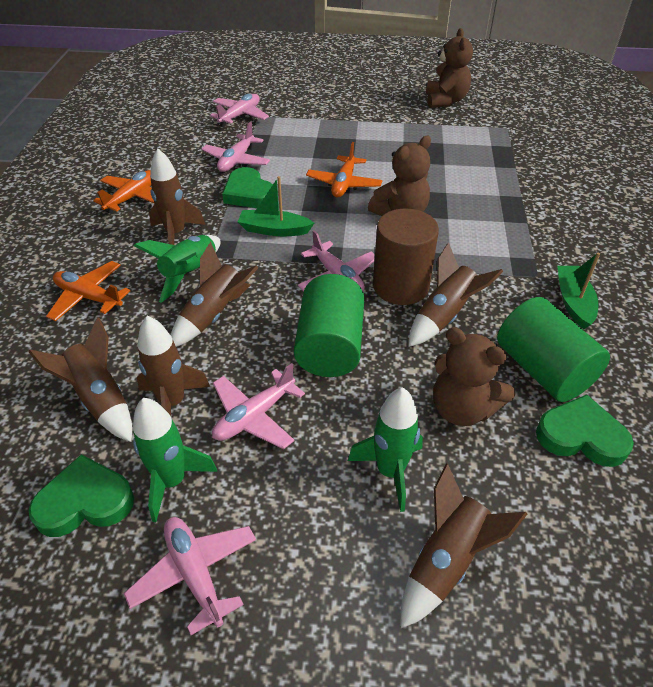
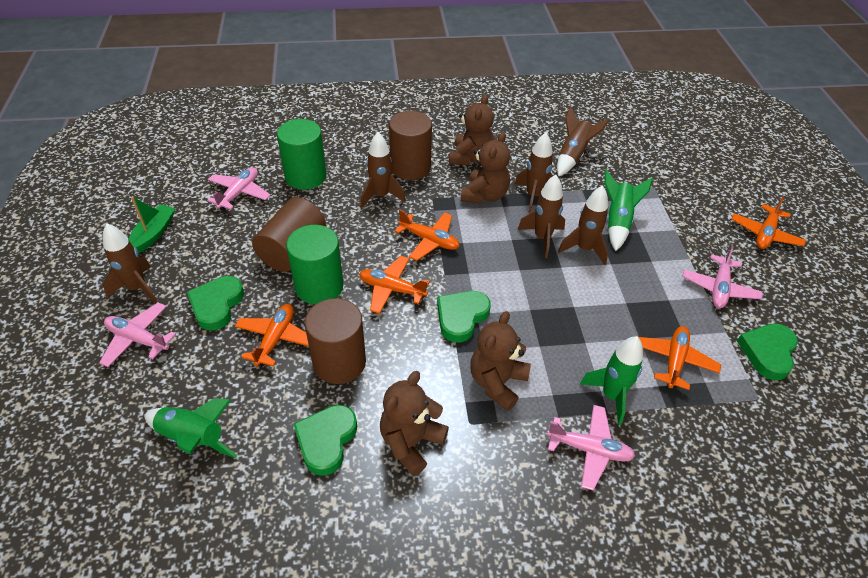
brown cylinder: [373,209,439,305] = 1 -> [252,197,326,272] [305,298,366,384] [389,111,432,180] = 3
brown teddy bear: [368,136,431,216] [426,28,473,108] [433,327,515,426] = 3 -> [380,371,449,476] [449,95,494,165] [461,132,510,204] [470,311,531,411] = 4
green boat: [238,176,314,236] [557,253,600,330] = 2 -> [129,196,175,253] = 1
green heart: [29,455,134,537] [222,167,273,208] [536,395,634,467] = 3 -> [187,276,244,331] [293,405,357,476] [437,291,491,343] [737,323,798,380] = 4
orange plane: [46,261,130,321] [93,170,155,214] [306,142,382,197] = 3 -> [235,304,309,367] [359,256,430,314] [395,210,460,261] [638,326,721,390] [732,196,806,249] = 5
pink plane: [124,517,256,635] [202,121,270,172] [210,94,269,127] [212,363,305,449] [298,230,375,291] = 5 -> [99,302,176,367] [207,167,270,211] [547,405,635,490] [682,246,763,308] = 4

